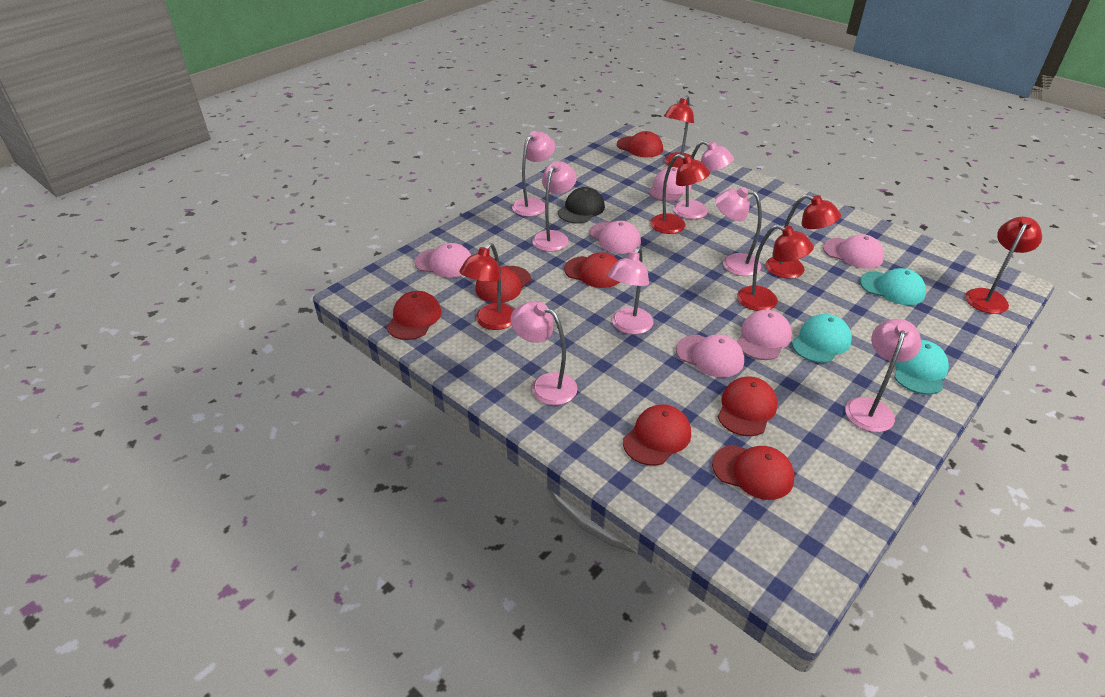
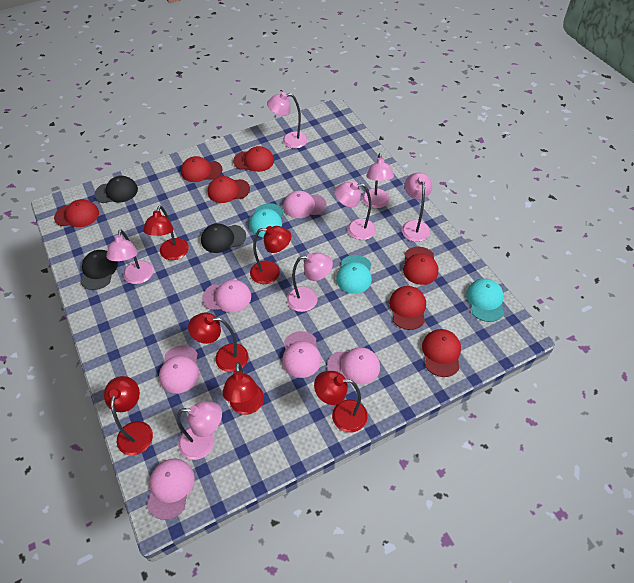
black cap: [558,187,605,223] = 1 -> [80,250,118,290] [94,176,138,203] [201,223,246,253] = 3

